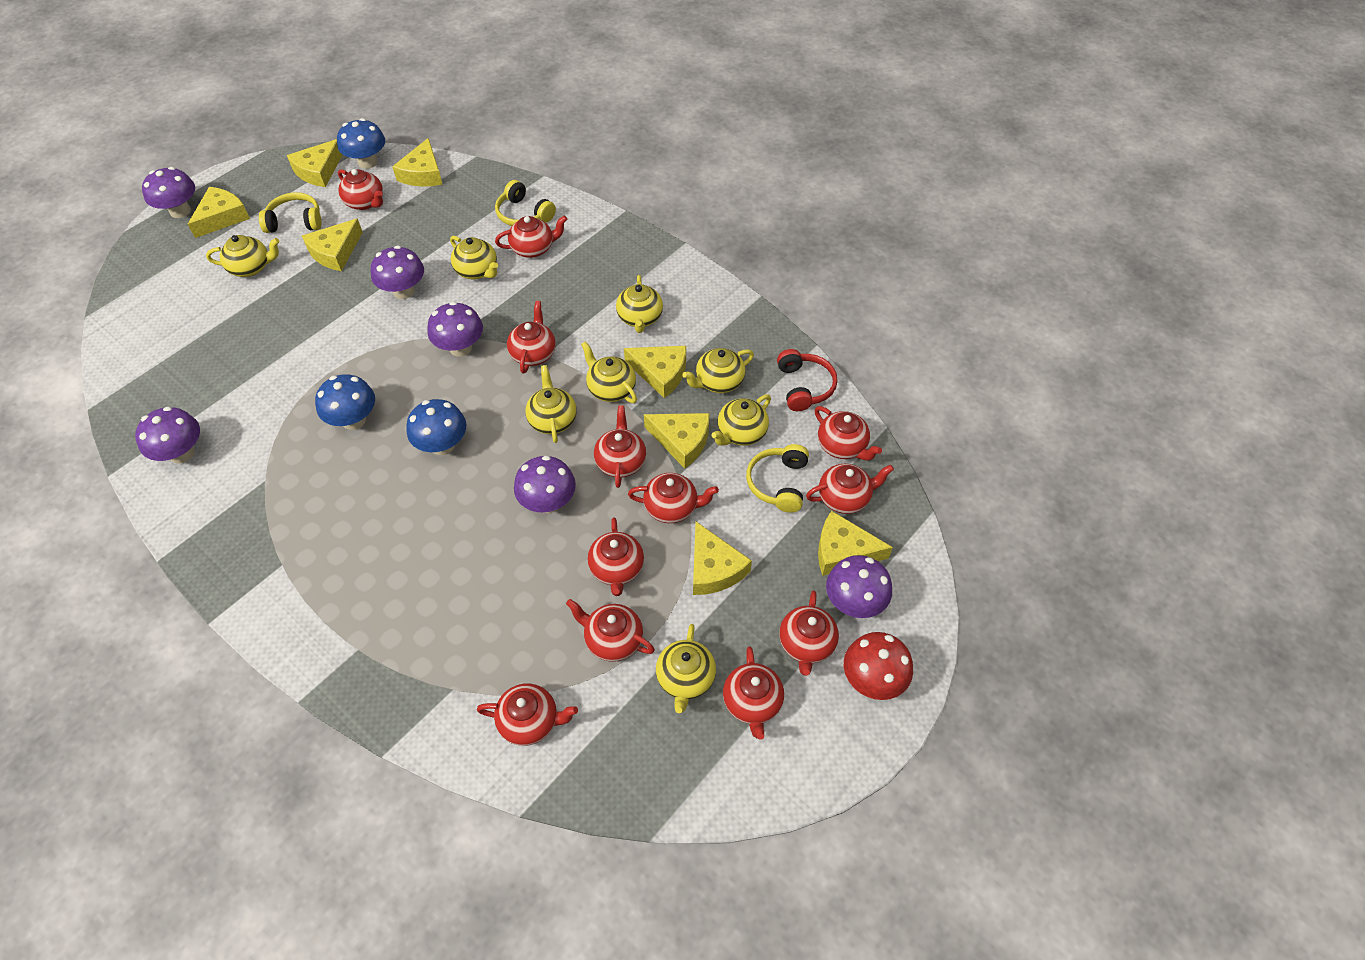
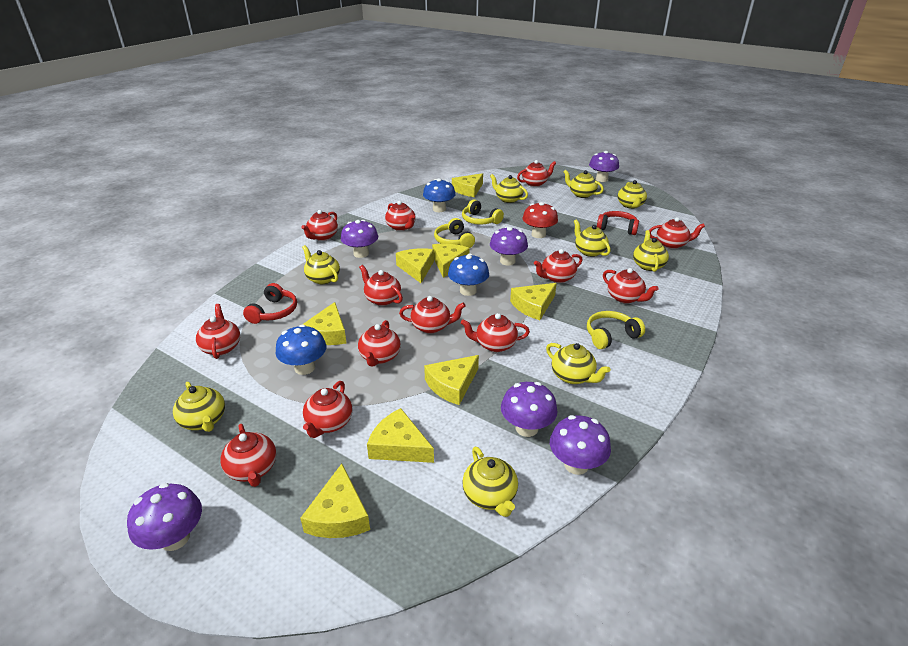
red headphones: [777,349,838,411] = 1 -> [243,283,297,324] [597,211,639,235] = 2
red teapot: [338,169,383,210] [477,683,578,746] [495,216,567,258] [507,301,556,374] [566,599,655,662] [588,517,644,596] [594,405,646,488] [628,473,719,523] [723,647,784,740] [779,591,839,676] [806,464,894,514] [815,406,882,460] = 12 -> [196,304,240,359] [220,424,276,487] [301,210,338,241] [303,381,352,438] [358,320,401,367] [359,265,403,306] [385,201,416,231] [399,296,466,333] [461,313,530,352] [517,160,556,187] [534,249,583,283] [603,268,659,304] [649,217,705,249] = 13
yellow teapot: [206,235,279,277] [450,236,498,279] [525,365,577,443] [581,341,637,403] [616,275,663,333] [656,624,716,713] [682,348,754,393] [711,394,771,446] = 8 -> [173,382,225,432] [302,245,340,284] [462,447,518,517] [490,174,528,203] [546,343,611,384] [563,170,604,198] [574,219,611,257] [618,180,647,209] [633,230,669,272] = 9

